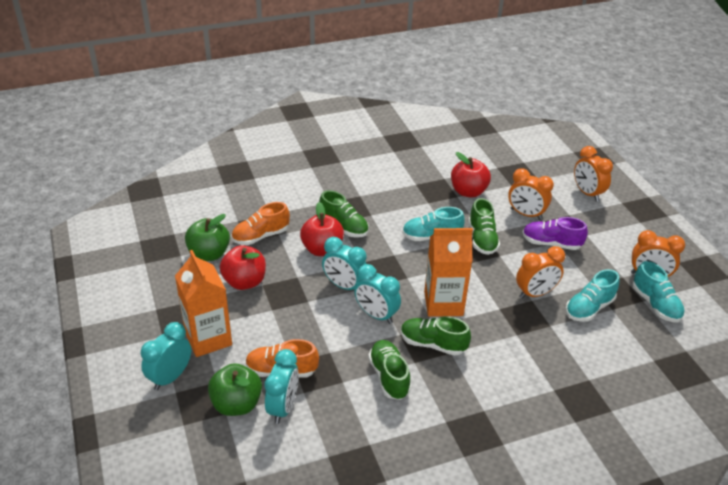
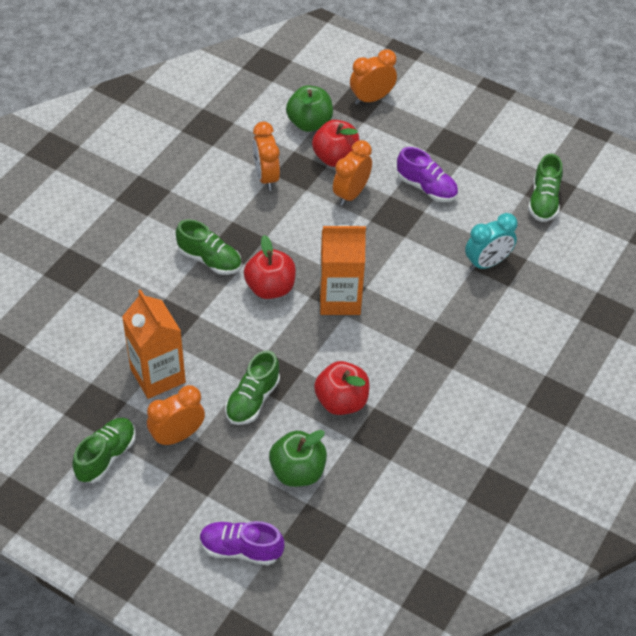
orange shoe: [232,202,290,245] [245,339,319,378] = 2 -> none = 0
purple shoe: [522,217,588,250] = 1 -> [200,521,284,565] [397,147,458,202] = 2
turquoise clock: [141,322,191,390] [264,349,299,424] [322,237,367,290] [354,264,401,324] = 4 -> [465,213,518,271] = 1
turquoise shoe: [402,207,465,241] [565,269,619,322] [633,261,685,322] = 3 -> none = 0

